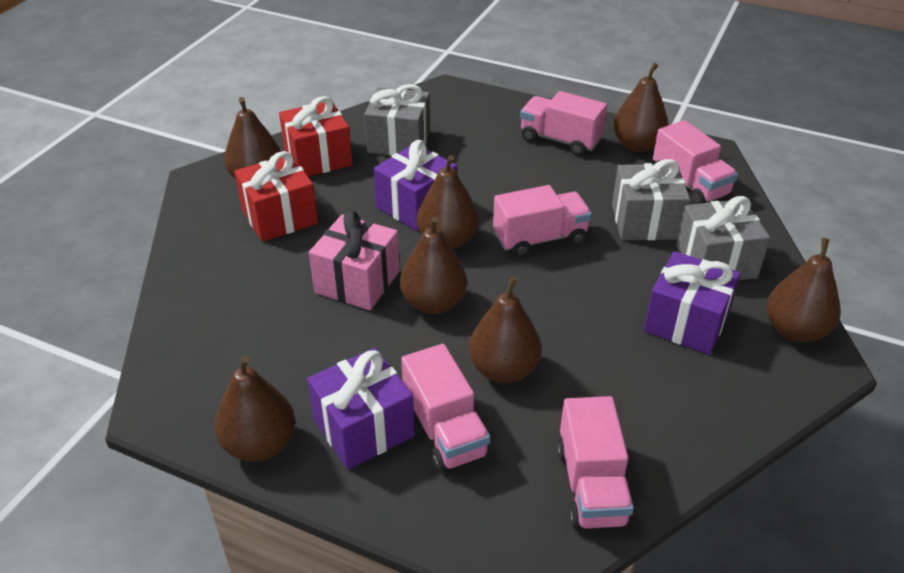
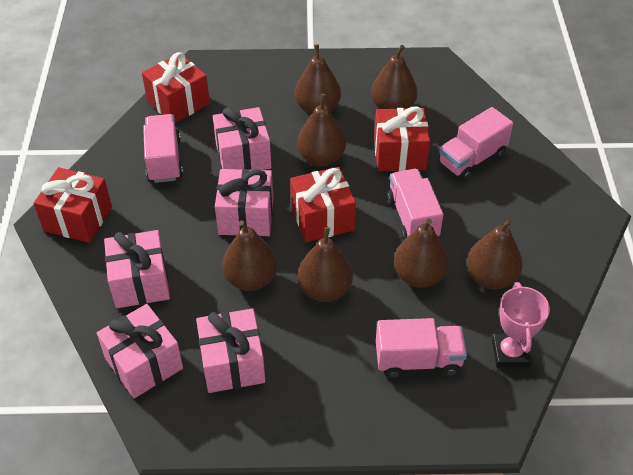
grey gift: [364,84,430,156] [612,159,690,240] [676,196,770,280] = 3 -> none = 0
pink gift: [309,211,400,310] = 1 -> [97,304,183,398] [104,230,170,308] [196,308,265,393] [213,107,271,170] [215,169,273,236] = 5
pink trophy: none = 0 -> [492,282,550,368] = 1
pink truck: [401,344,491,472] [493,185,592,257] [520,91,607,156] [557,396,634,529] [653,120,738,204] = 5 -> [143,114,183,183] [376,318,467,378] [387,169,444,240] [438,107,513,180] = 4
purple gift: [307,348,415,469] [373,140,457,231] [644,251,741,355] = 3 -> none = 0
red gift: [234,151,318,242] [279,96,353,176] = 2 -> [34,167,112,243] [142,52,210,123] [290,167,356,242] [374,106,430,171] = 4

